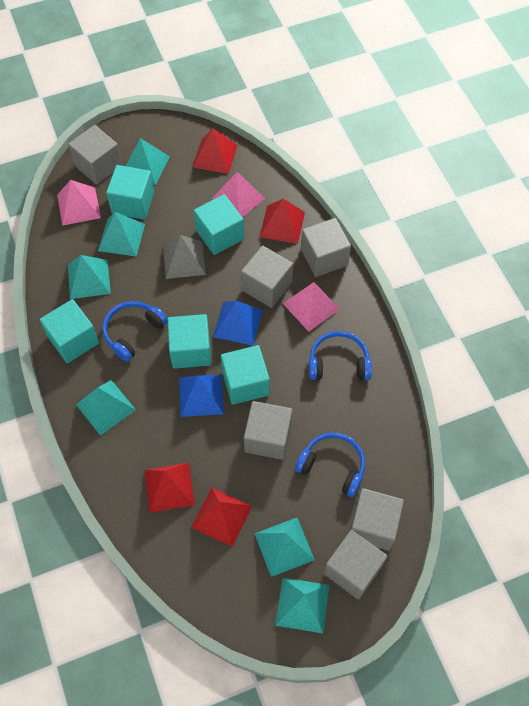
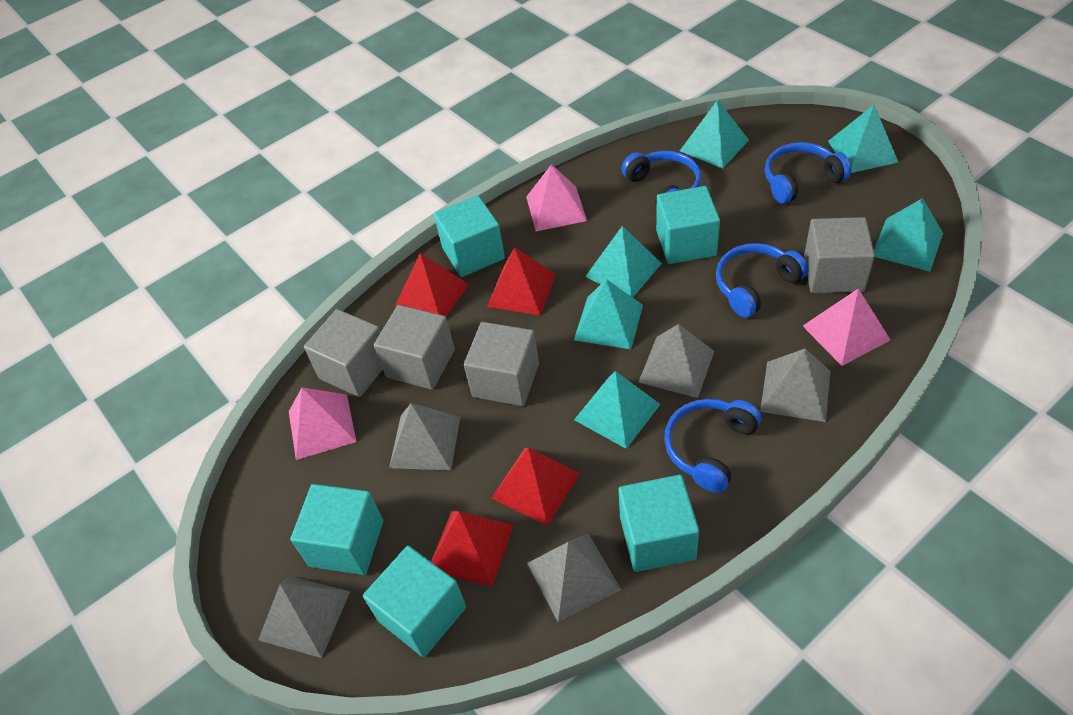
blue headphones: [102,301,168,362] [295,432,365,497] [309,331,372,380] = 3 -> [621,151,701,207] [664,399,762,493] [716,243,809,318] [765,142,851,204] = 4
blue pyramid: [179,375,224,417] [213,301,263,346] = 2 -> none = 0
grey cube: [68,125,122,185] [241,246,293,308] [244,401,293,460] [301,218,351,277] [324,530,388,600] [351,488,404,551] = 6 -> [304,309,383,397] [374,305,455,390] [464,322,539,406] [804,217,875,293] = 4
grey pyramid: [163,235,206,279] = 1 -> [258,576,350,658] [389,403,460,470] [527,533,621,622] [638,324,714,398] [760,348,830,422] = 5

